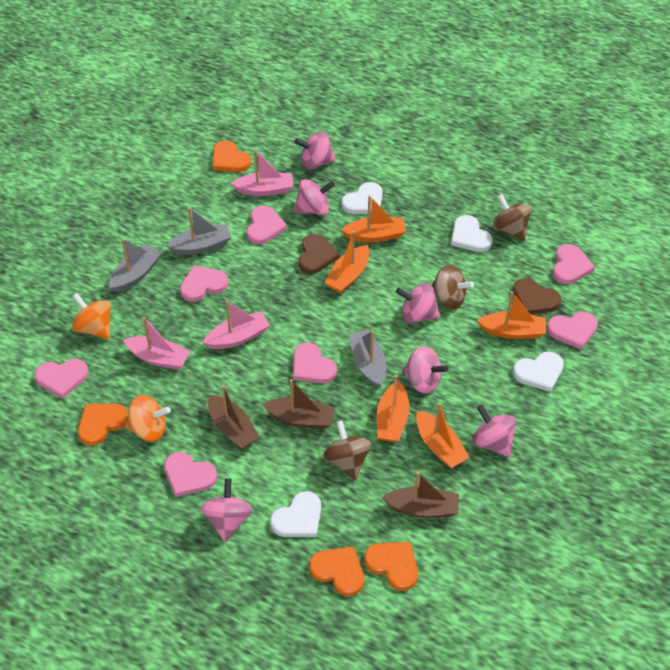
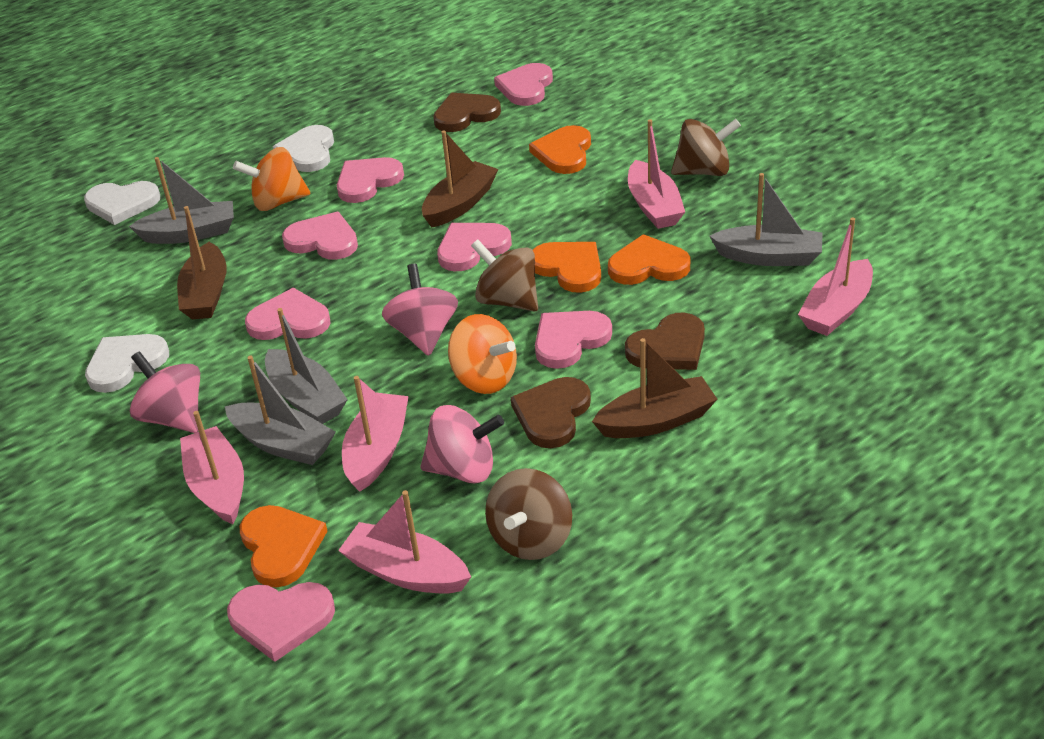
brown heart: [298,234,340,274] [513,278,561,314] = 2 -> [433,93,501,132] [511,377,591,448] [625,312,705,370] = 3
grey boat: [109,239,162,292] [166,207,231,255] [349,329,386,388] = 3 -> [129,157,234,244] [225,356,336,465] [265,308,348,424] [709,173,823,266] = 4
orange boat: [324,231,370,293] [341,195,406,242] [377,375,410,442] [416,403,470,468] [477,291,546,339] = 5 -> none = 0
pink boat: [123,317,190,370] [202,301,270,349] [231,149,293,196] = 3 -> [180,411,244,524] [338,490,471,594] [342,376,409,492] [628,119,685,229] [798,218,873,336] = 5
pink spinning top: [201,478,253,542] [294,131,336,169] [294,179,335,215] [396,283,440,324] [402,346,448,394] [473,405,516,457] = 6 -> [130,351,200,433] [382,264,458,356] [420,405,504,483] = 3
white heart: [270,491,321,537] [341,182,383,214] [451,215,492,252] [513,352,564,392] = 4 -> [84,181,160,225] [85,334,169,393] [273,125,334,172] = 3

